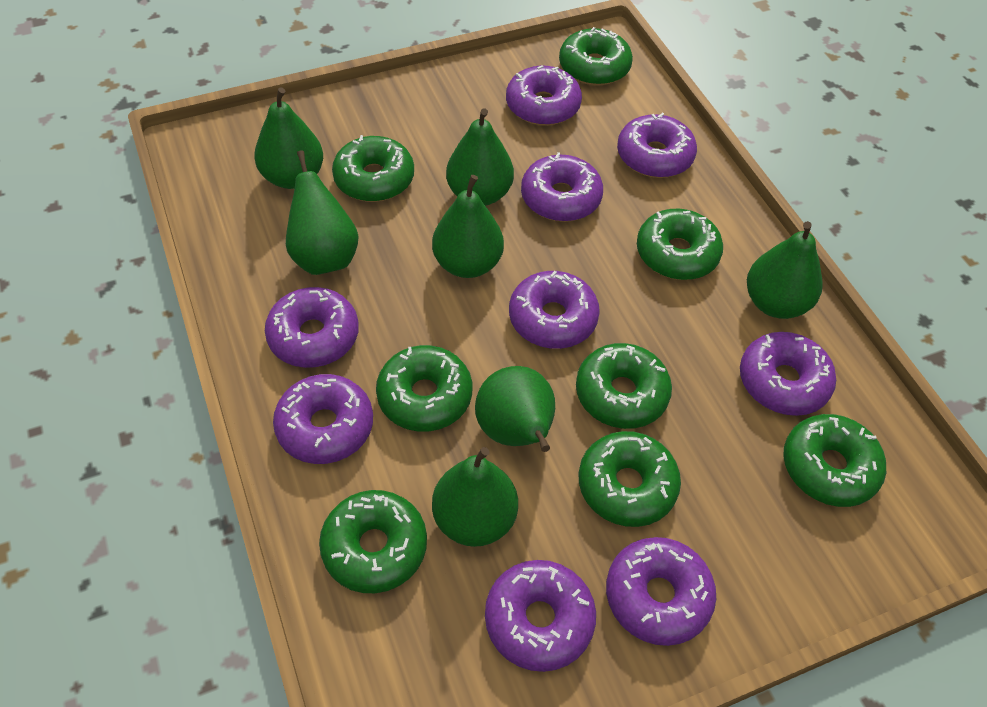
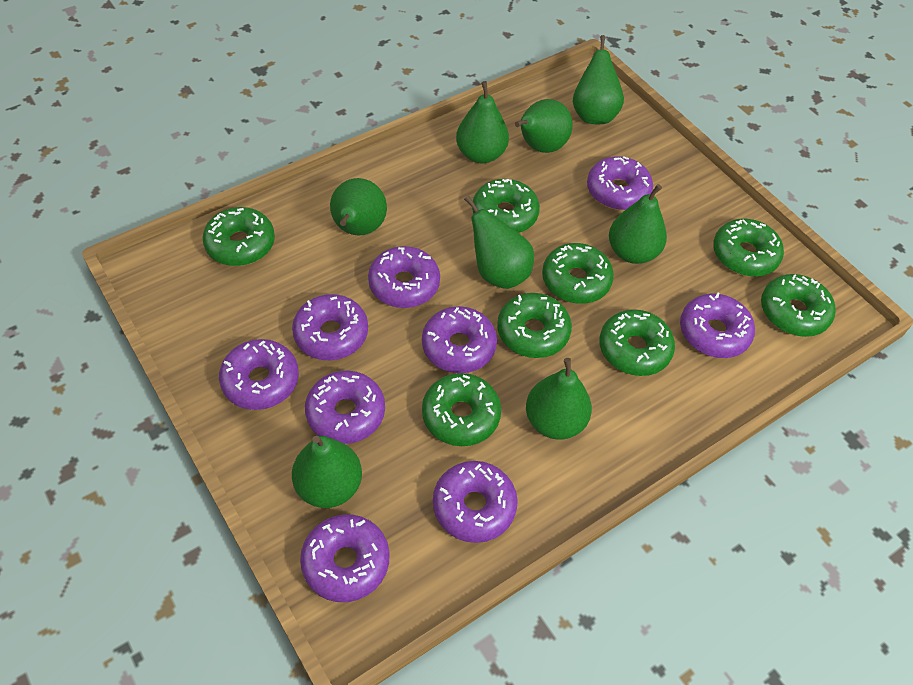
green pear: [254,87,323,189] [286,150,359,275] [432,175,504,278] [432,447,518,547] [446,108,514,206] [475,366,555,452] [747,221,823,319] = 7 -> [292,436,362,508] [330,178,387,236] [456,81,509,163] [464,196,534,289] [515,99,573,153] [526,358,592,440] [573,35,624,124] [609,184,667,264] = 8

